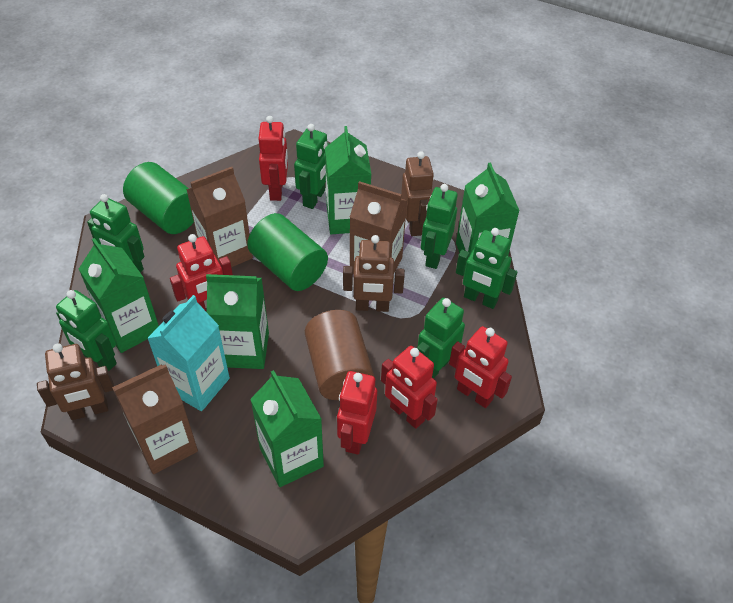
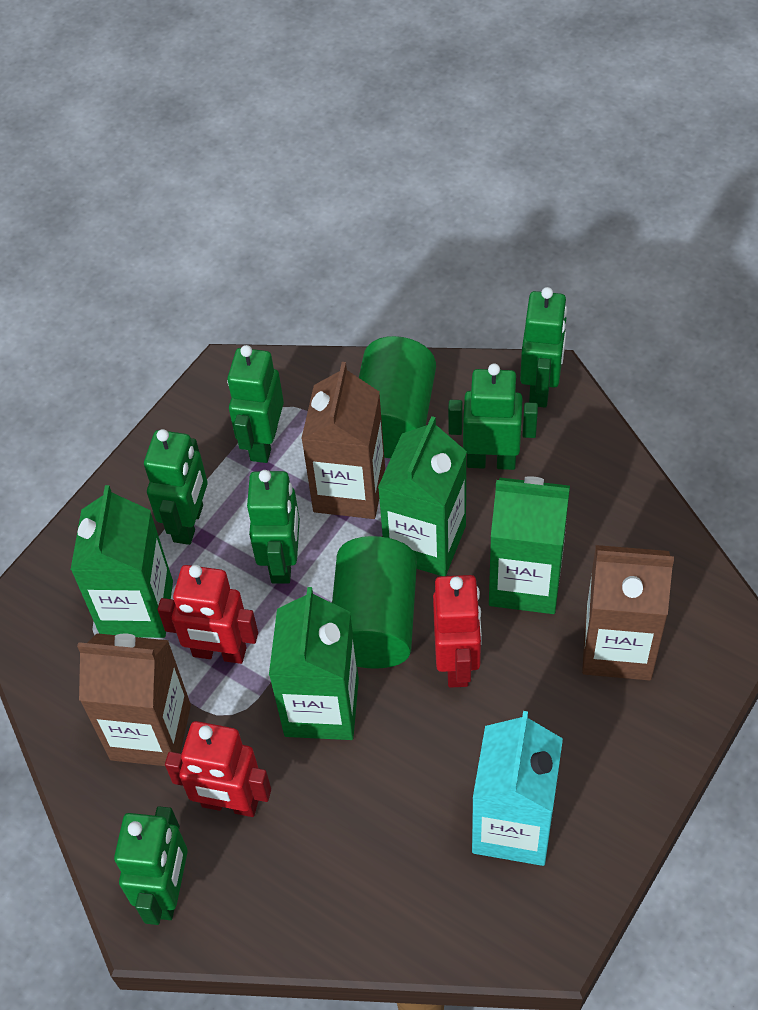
brown cylinder: [305,310,374,400] = 1 -> none = 0
brown robot: [37,343,114,420] [343,235,405,312] [401,151,434,236] = 3 -> none = 0
green carton: [79,238,159,353] [206,274,269,369] [250,370,324,487] [325,126,371,234] [456,163,519,256] = 5 -> [70,485,173,638] [269,587,359,740] [378,416,467,576] [489,476,570,614] = 4
red robot: [170,234,233,311] [259,116,288,201] [337,371,377,455] [381,346,438,429] [449,326,512,408] = 5 -> [158,565,258,664] [165,721,271,817] [433,575,482,688] = 3

